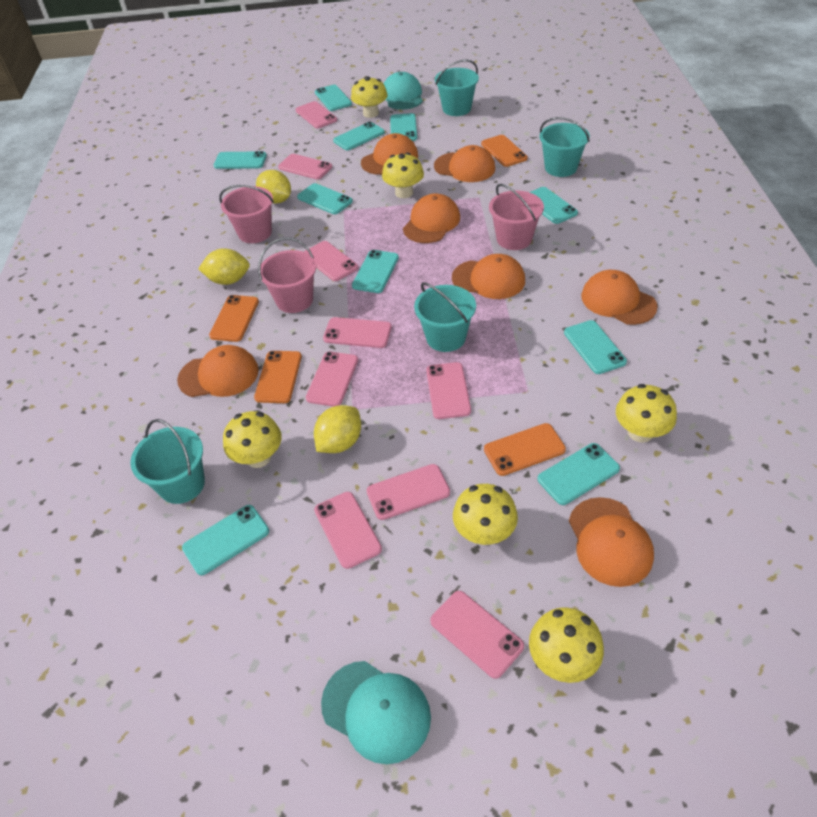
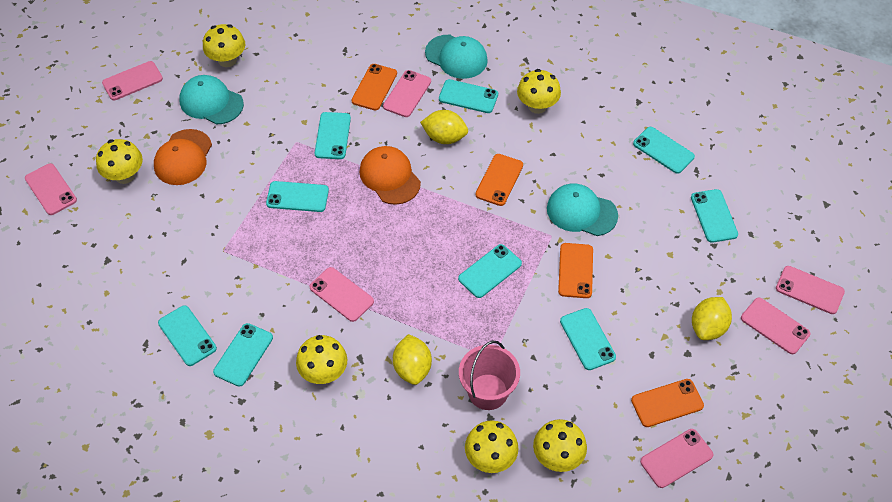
orange cap: [177,345,259,397] [361,133,418,175] [403,194,460,243] [434,145,495,182] [452,254,525,299] [569,497,654,587] [581,270,658,325] = 7 -> [154,129,212,185] [359,146,421,205] = 2
pink bucket: [219,185,274,243] [258,237,316,313] [489,184,544,250] = 3 -> [459,341,520,410] = 1
pink phone: [278,154,332,179] [295,101,337,128] [304,241,358,281] [306,352,358,407] [314,492,382,569] [323,317,392,348] [366,464,450,520] [426,362,471,419] [430,591,524,679] = 9 -> [25,163,77,215] [102,61,163,100] [309,267,374,322] [383,70,431,117] [640,429,713,488] [741,298,810,354] [776,266,845,314] = 7
turquoise bucket: [130,419,205,504] [414,282,476,352] [435,59,479,116] [540,117,590,177] = 4 -> none = 0
turquoise cap: [321,661,431,764] [384,72,423,110] = 2 -> [179,75,244,125] [425,35,488,79] [547,184,618,236] = 3
turquoise phone: [182,505,269,575] [214,151,267,169] [297,183,353,214] [315,85,352,111] [333,122,385,150] [352,250,399,293] [390,113,417,141] [529,187,578,224] [537,443,620,505] [564,320,627,374] = 10 -> [158,305,217,366] [213,323,273,387] [266,181,329,212] [315,112,351,159] [439,79,498,113] [458,244,522,298] [560,308,616,370] [633,127,695,174] [691,189,738,243] = 9

